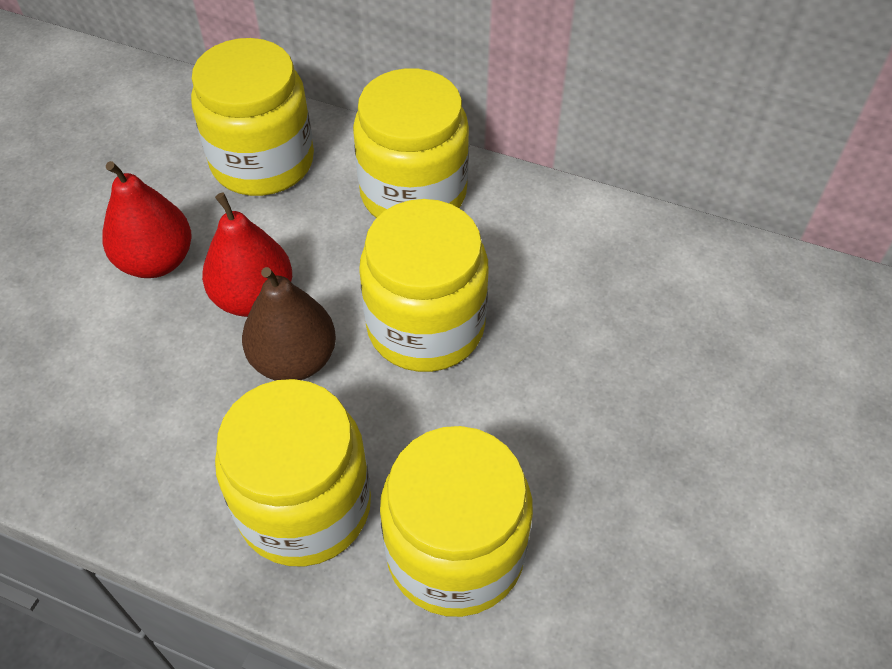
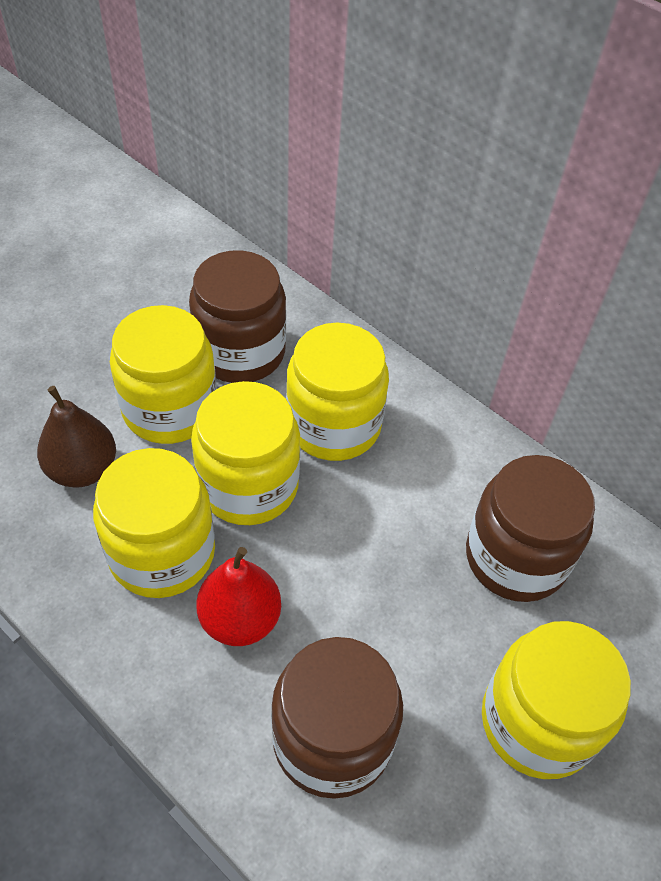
brown jar: none = 0 -> [189,250,286,383] [271,637,403,799] [466,455,595,602] = 3
red pear: [102,161,192,278] [202,192,292,317] = 2 -> [196,547,281,646] = 1

